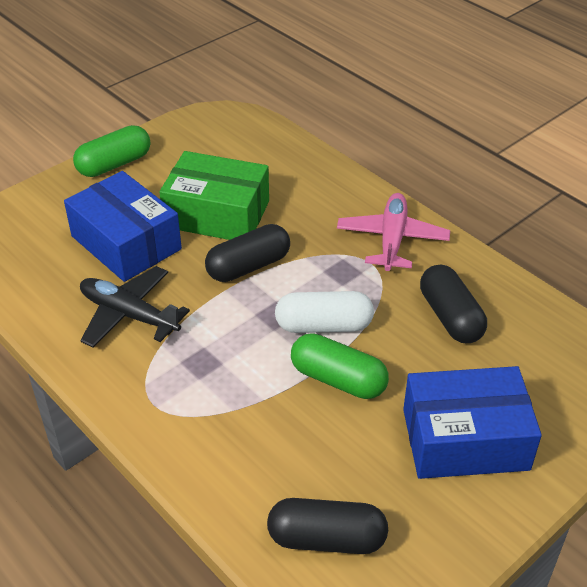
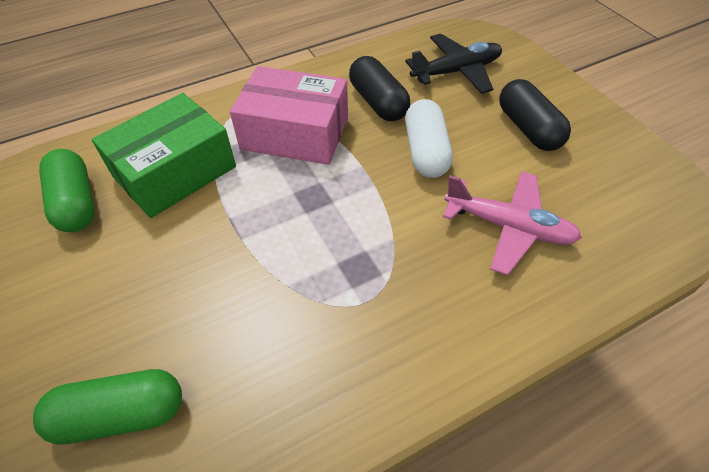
black capsule: [205,224,290,282] [267,498,388,554] [420,264,487,343] = 3 -> [349,56,410,121] [499,79,571,151] = 2
blue box: [64,171,182,282] [403,366,542,479] = 2 -> none = 0
pink box: none = 0 -> [230,66,348,165] = 1

